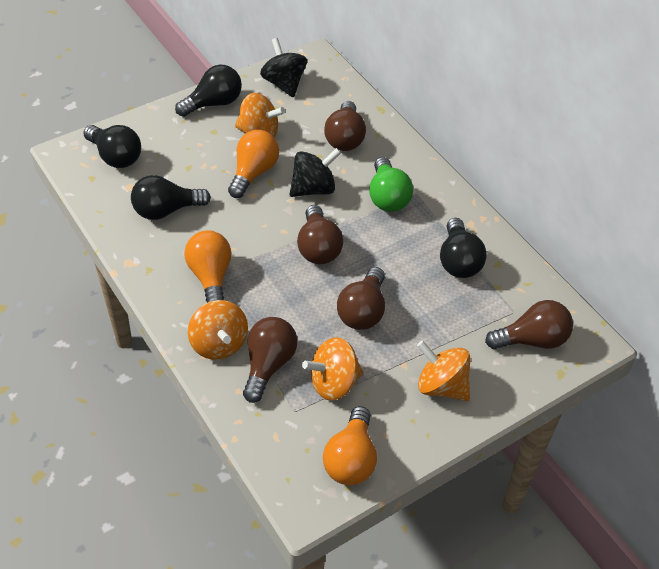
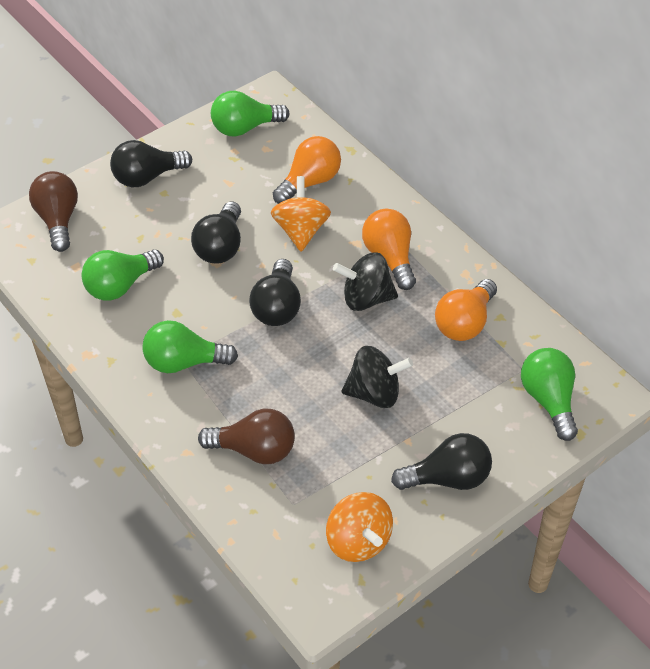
brown light bulb: [243,317,297,403] [297,205,343,264] [324,101,366,151] [337,267,385,330] [485,300,573,349] = 5 -> [29,171,78,252] [198,409,295,464] = 2
green light bulb: [369,157,413,212] = 1 -> [81,250,164,301] [143,320,238,373] [211,91,290,137] [521,348,578,441] = 4
orange spinning top: [188,300,248,360] [235,93,285,137] [302,337,364,401] [417,341,470,401] = 4 -> [271,176,331,252] [326,492,393,562] = 2

